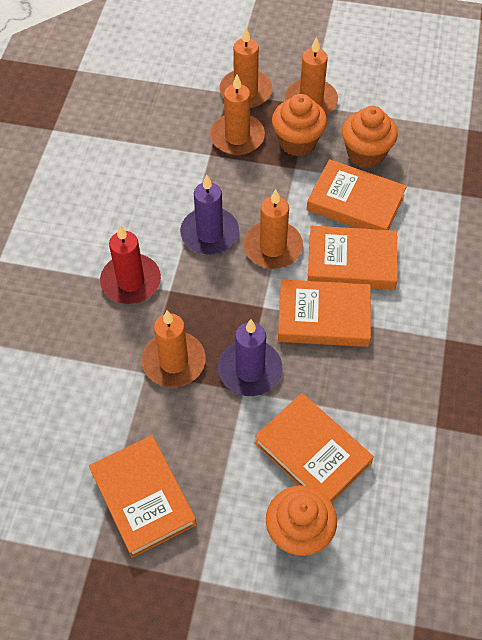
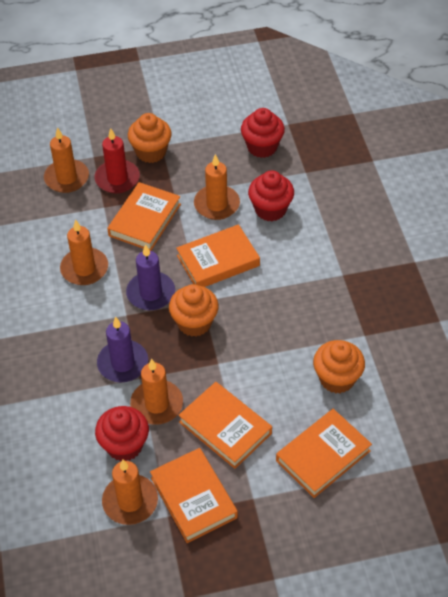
red cupcake: none = 0 -> [95,406,149,461] [241,108,285,158] [248,170,294,221] = 3

